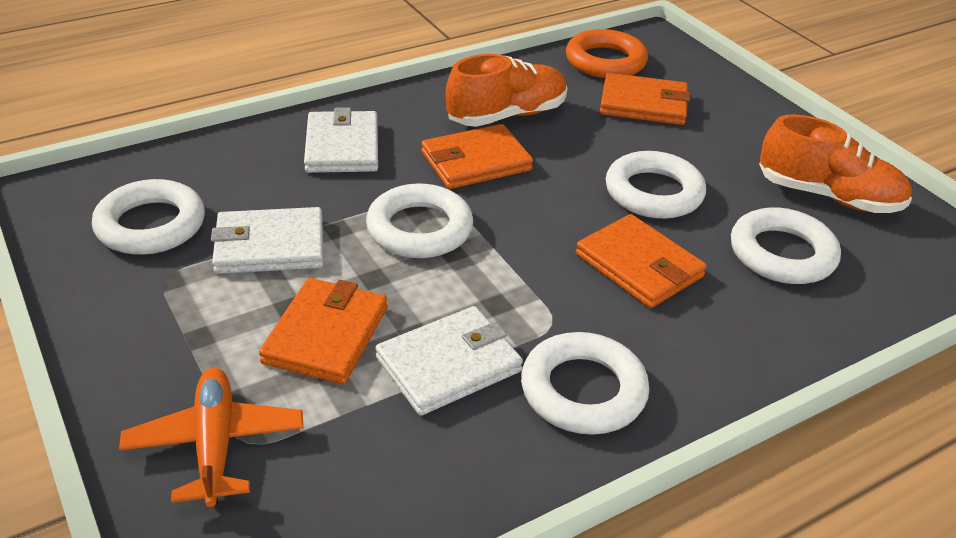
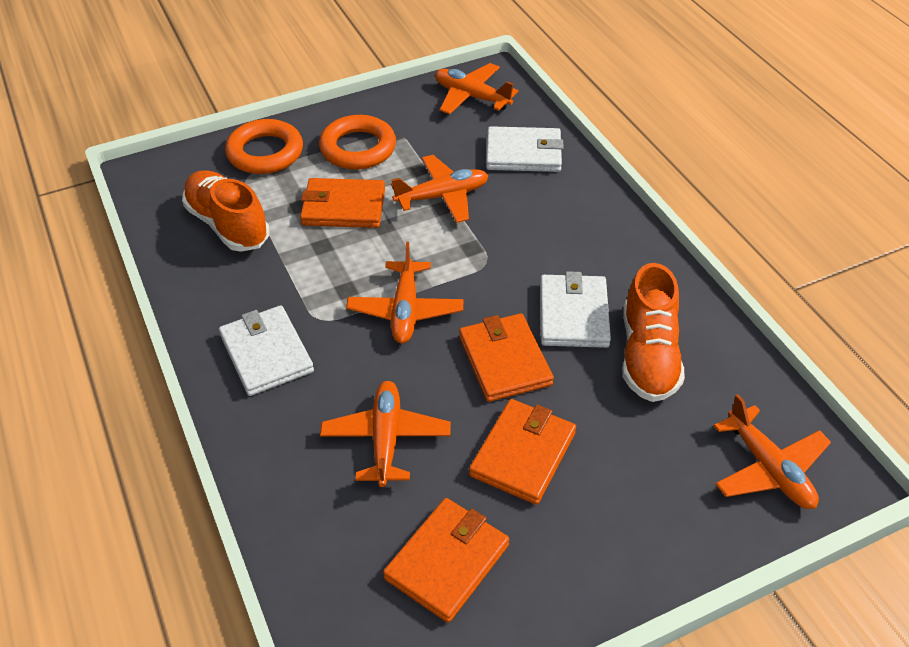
orange plane: [119,368,304,507] = 1 -> [320,381,451,487] [346,242,463,343] [391,155,488,223] [435,63,518,114] [713,394,831,509] = 5
orange ring: [566,29,648,78] = 1 -> [225,119,303,174] [319,115,396,170] = 2
white ring: [92,179,205,255] [366,184,473,258] [521,332,649,435] [606,151,706,219] [731,207,841,284] = 5 -> none = 0

